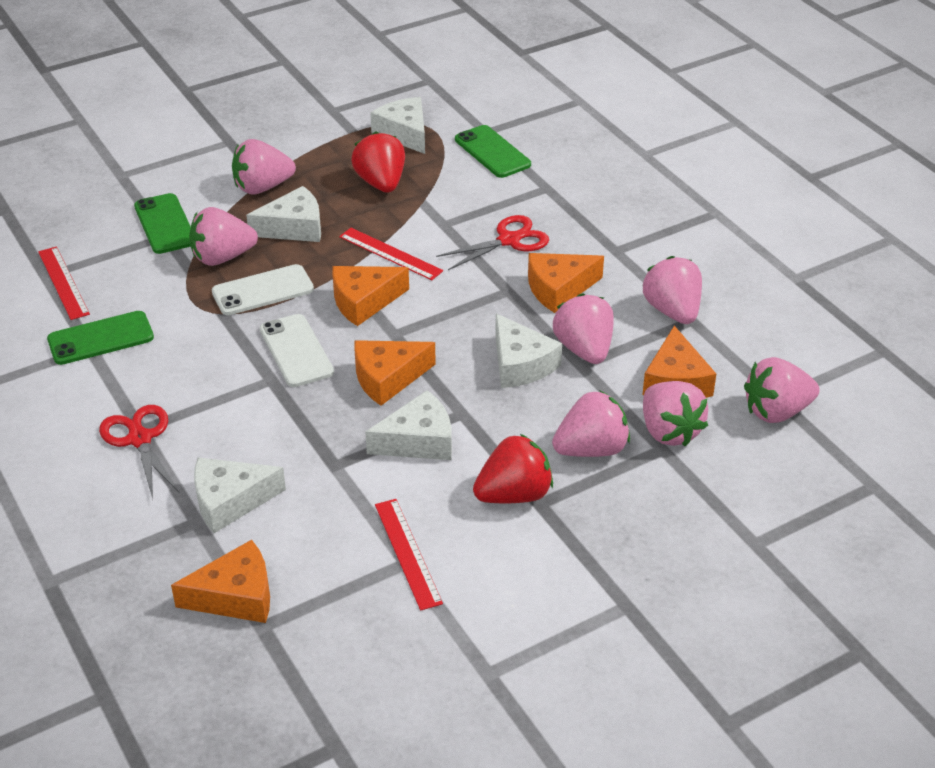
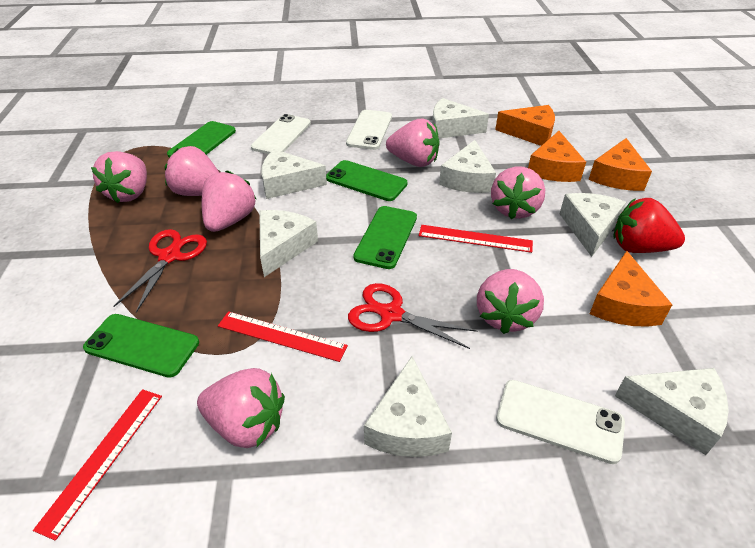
green phone: [47,311,154,365] [134,193,191,254] [455,125,531,178] = 3 -> [83,314,199,378] [167,121,236,158] [326,160,407,201] [353,206,417,269] = 4
orange cheese: [171,540,270,623] [332,266,409,326] [355,340,436,406] [528,253,604,313] [642,326,716,398] = 5 -> [495,105,555,146] [528,131,586,182] [588,138,652,191] [589,251,672,327] = 4
red strawberry: [351,132,405,193] [473,434,553,503] = 2 -> [613,198,685,253] = 1
white cheese: [194,457,286,533] [246,186,321,242] [365,390,452,460] [370,97,425,154] [495,314,562,388] = 5 -> [259,210,318,277] [261,149,327,199] [364,356,452,457] [432,98,489,138] [439,140,496,193] [560,193,626,257] [615,368,729,455] = 7
white phone: [212,264,314,315] [260,314,334,387] = 2 -> [251,114,311,154] [346,110,392,150] [496,380,625,464] = 3

